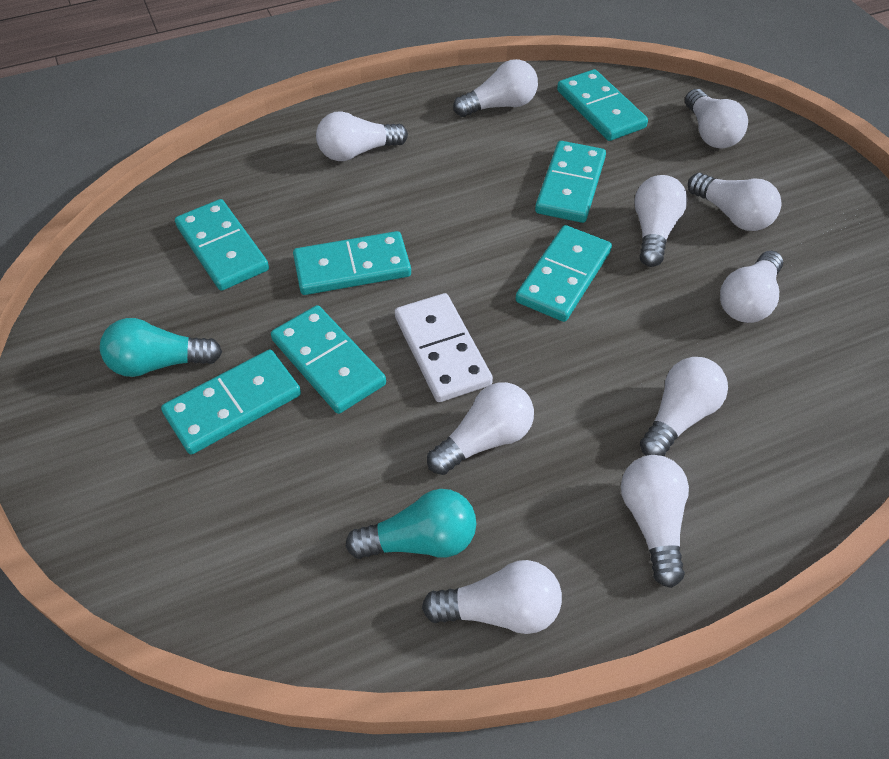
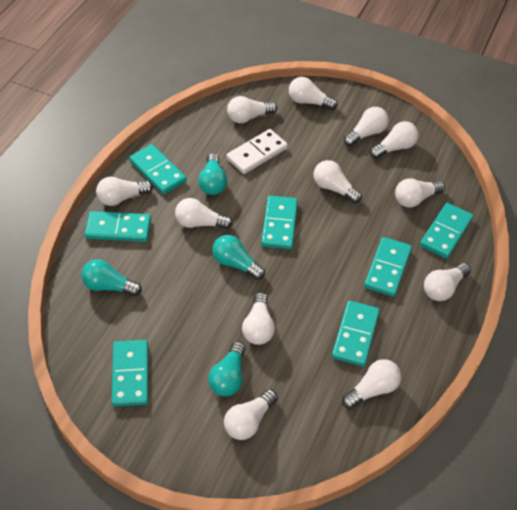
turquoise light bulb: [100,318,222,377] [345,489,476,559] = 2 -> [82,259,142,296] [198,153,227,195] [208,341,246,396] [212,235,265,280] = 4
white light bulb: [316,111,408,161] [422,560,562,634] [427,382,534,475] [453,59,538,117] [621,455,689,588] [634,175,687,267] [640,357,728,456] [685,89,748,149] [688,173,782,231] [720,251,783,323] = 10 -> [96,177,153,206] [175,198,233,229] [224,389,278,440] [227,96,277,123] [242,292,275,345] [289,77,338,110] [314,160,362,203] [342,359,401,409] [344,107,389,146] [370,121,419,159] [395,178,445,208] [424,263,471,301] = 12

